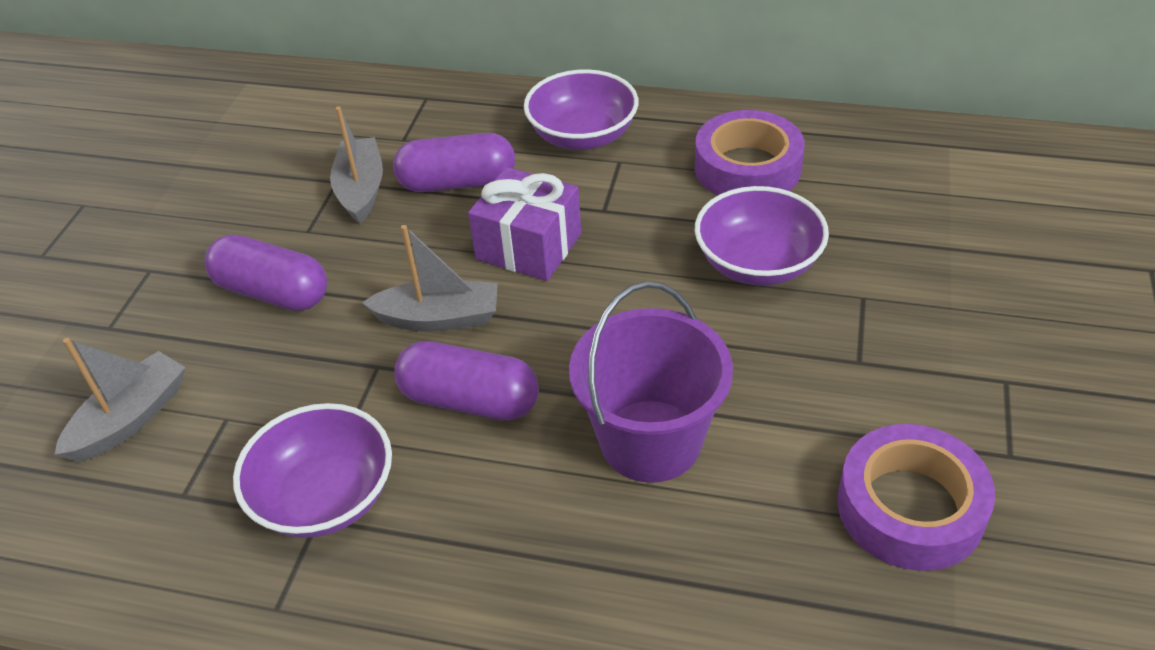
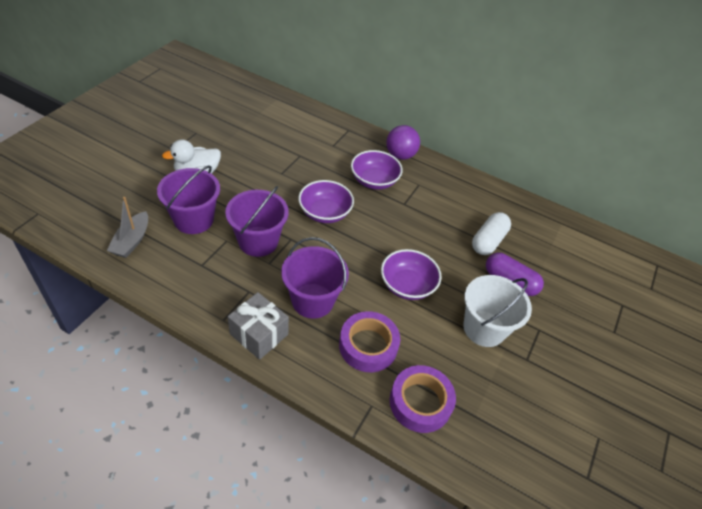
grey boat: [54,338,186,462] [330,106,383,224] [362,225,498,332] = 3 -> [107,197,148,258] = 1
grey gift: none = 0 -> [228,292,289,360] = 1
purple ball: none = 0 -> [386,125,420,160] = 1
purple bucket: [569,281,733,483] = 1 -> [157,165,220,234] [225,186,289,257] [281,237,349,319] = 3
purple capsule: [205,234,327,311] [393,133,515,192] [394,341,539,421] = 3 -> [486,253,544,296] = 1
purple gift: [468,167,581,281] = 1 -> none = 0
white bucket: none = 0 -> [464,275,532,347] = 1
white capsule: none = 0 -> [472,212,511,255] = 1
white duck: none = 0 -> [162,140,221,174] = 1

